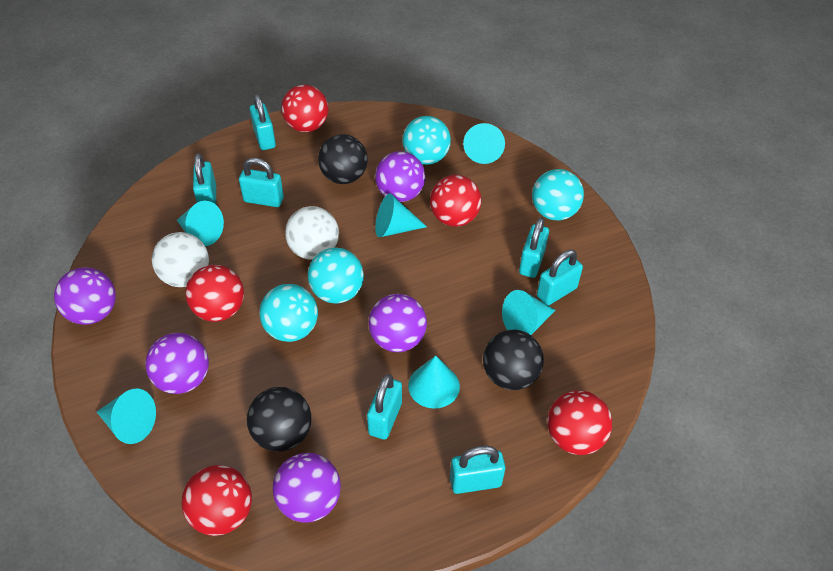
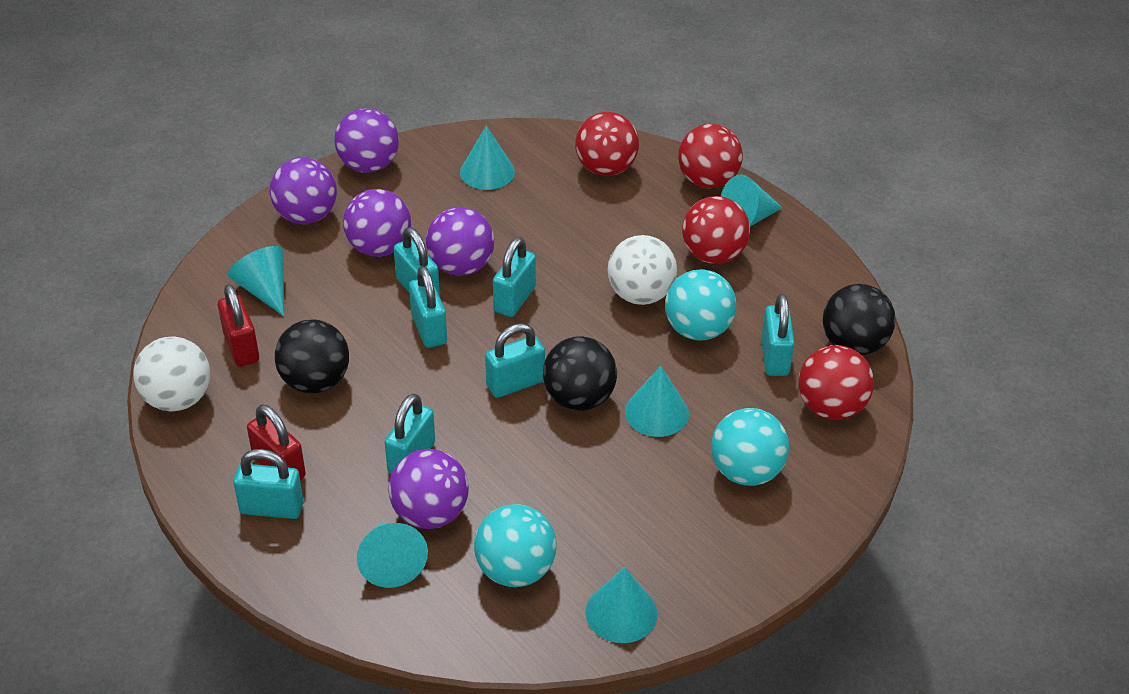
red ball: [182,465,252,536] [185,265,244,322] [282,85,328,132] [430,175,482,226] [547,390,612,455] = 5 -> [575,112,639,176] [678,124,743,189] [682,196,750,264] [798,345,874,420] = 4
red padlock: none = 0 -> [218,284,259,367] [247,404,306,480] = 2
turquoise ball: [259,284,318,342] [308,248,364,303] [402,116,451,165] [532,169,584,220] = 4 -> [474,504,556,587] [665,269,736,341] [711,408,789,486] = 3

